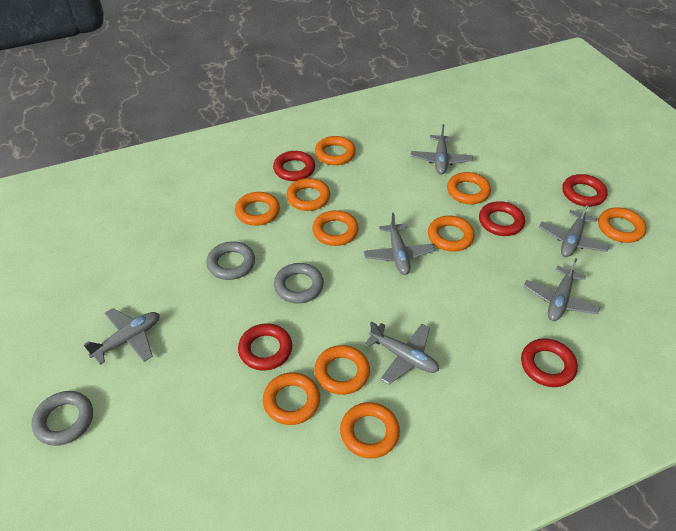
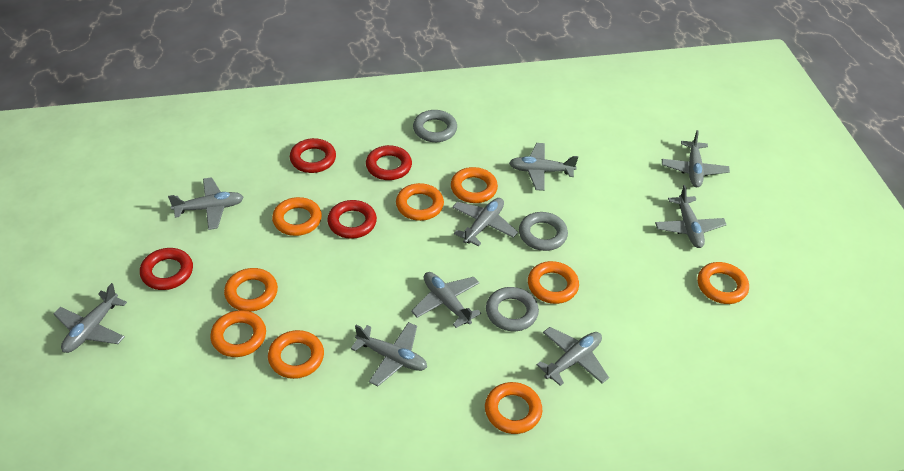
grey plane: [84,308,159,365] [364,213,435,275] [364,321,439,384] [411,124,473,175] [523,258,600,321] [539,202,610,257] = 6 -> [53,283,127,353] [168,177,244,230] [351,322,427,386] [411,272,481,328] [452,198,518,246] [509,143,578,191] [536,327,609,386] [655,185,727,248] [662,130,730,187] = 9
orange ring: [235,192,280,226] [263,372,320,425] [286,178,330,211] [312,210,359,246] [314,345,370,395] [315,136,356,165] [340,402,400,458] [428,215,475,252] [447,172,491,204] [598,207,646,243] = 10 -> [210,310,266,357] [224,268,278,312] [268,330,324,379] [272,197,322,236] [396,183,444,221] [451,167,498,203] [485,382,542,434] [528,261,579,304] [698,262,749,304] = 9
red ring: [238,323,292,370] [273,151,315,181] [479,201,525,236] [521,338,578,387] [562,174,608,207] = 5 -> [140,248,193,290] [290,138,336,173] [327,200,377,239] [366,145,412,180] = 4

